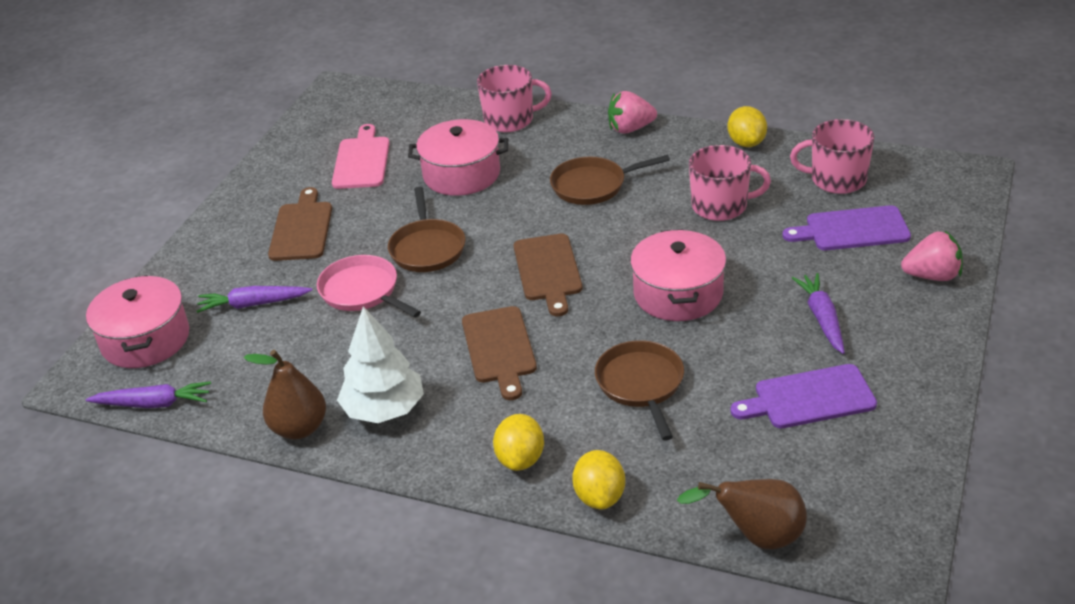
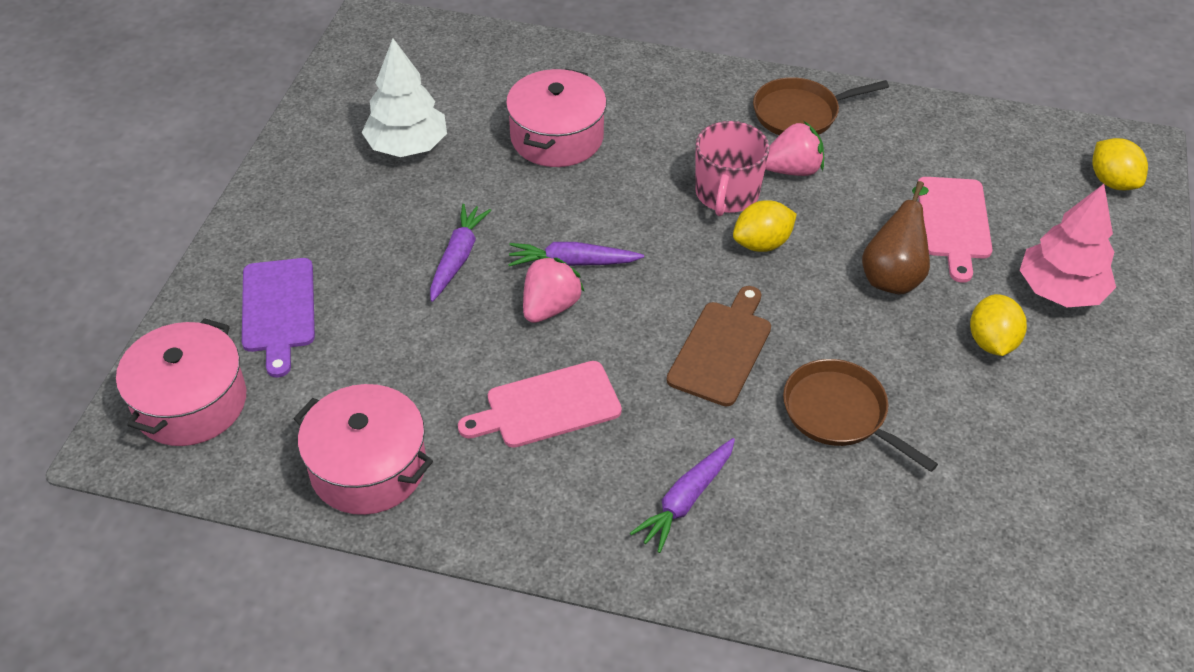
brown cutting board: [268,187,332,261] [462,306,537,400] [514,234,582,316] = 3 -> [667,286,771,406] = 1
brown pan: [388,187,465,272] [550,155,670,205] [595,340,684,441] = 3 -> [753,77,889,135] [783,359,938,472] = 2
brown pear: [244,350,326,439] [677,479,807,549] = 2 -> [862,181,930,294] = 1
pink cutting board: [332,124,390,189] = 1 -> [458,361,622,448] [918,177,992,283] = 2
pink mug: [477,65,552,132] [689,145,771,221] [790,119,875,194] = 3 -> [695,121,770,216] = 1
pink pan: [317,255,421,318] = 1 -> none = 0
pink tree: none = 0 -> [1020,184,1116,307] = 1
purple cutting board: [730,364,877,428] [783,205,911,250] = 2 -> [242,258,315,377] = 1

